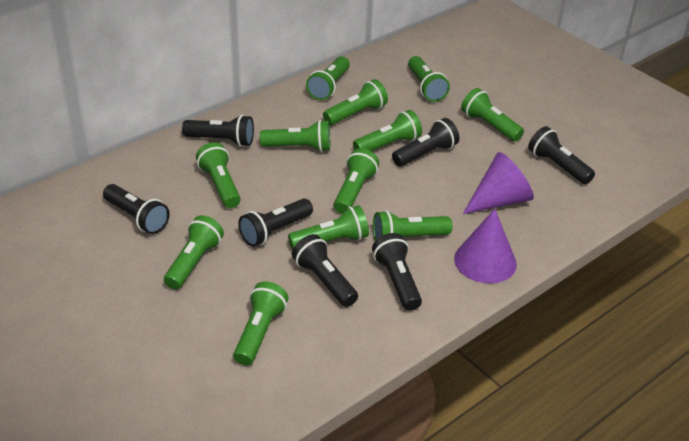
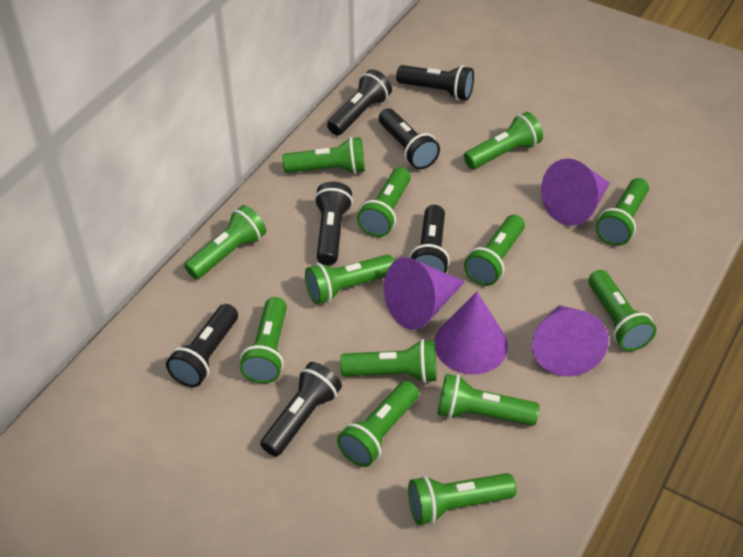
green flashlight: [164,215,224,289] [196,142,241,208] [233,282,289,365] [260,120,330,152] [288,205,369,250] [306,56,350,100] [323,79,388,125] [334,148,379,214] [353,110,422,151] [373,210,452,241] [408,56,450,102] [461,88,524,142] = 12 -> [184,205,266,279] [240,297,287,383] [282,137,365,174] [305,254,395,304] [337,381,419,467] [340,339,436,383] [357,167,411,237] [408,473,516,525] [437,374,539,426] [464,112,543,169] [464,215,525,286] [588,270,656,351] [596,178,649,246] = 13
purple cone: [454,209,517,283] [463,152,534,214] = 2 -> [384,257,465,330] [434,292,508,374] [532,305,609,377] [541,159,610,226] = 4

